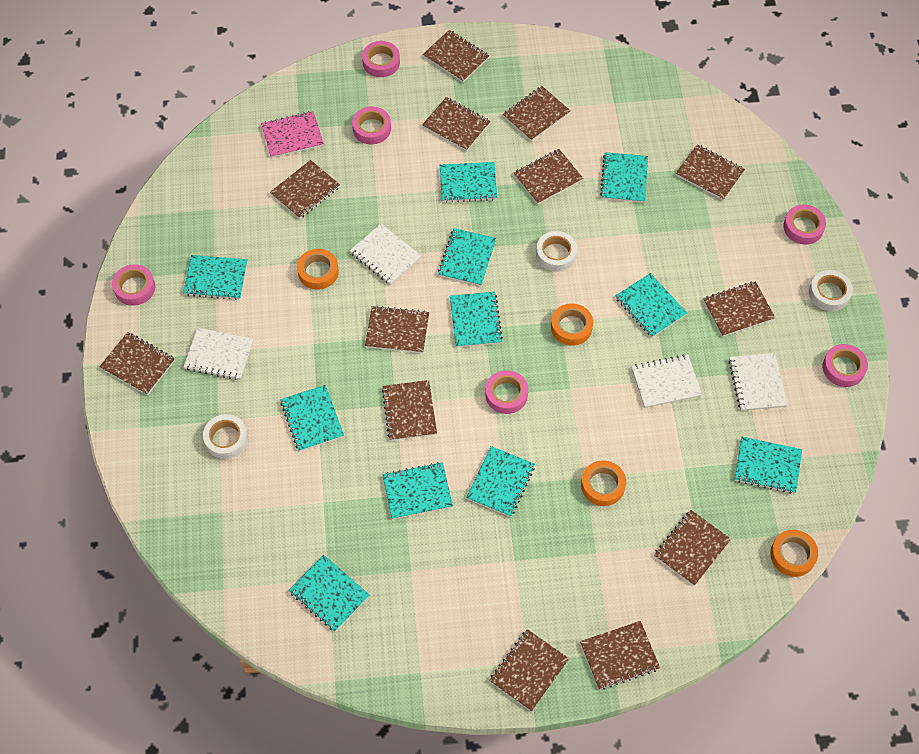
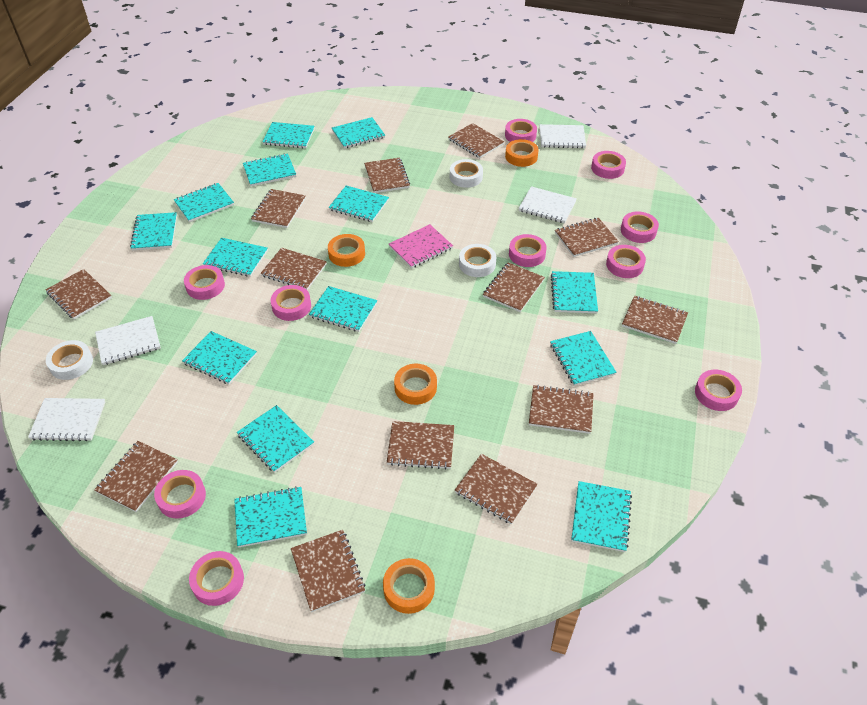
pink tape: [112,264,155,306] [352,107,391,144] [362,41,400,77] [485,370,528,414] [783,205,826,245] [823,344,868,387] = 6 -> [154,470,206,518] [184,265,225,300] [189,551,244,606] [270,285,311,321] [505,119,537,142] [509,234,547,267] [591,151,626,179] [606,245,646,278] [621,211,659,243] [695,370,742,411] = 10
turquoise notebook: [183,255,247,300] [280,385,344,452] [289,555,370,632] [382,462,453,520] [438,228,496,286] [440,162,497,203] [450,292,503,348] [466,446,535,517] [600,152,648,203] [616,273,687,338] [734,437,802,494] = 11 -> [130,212,177,250] [174,183,234,222] [182,331,257,384] [203,238,268,277] [234,486,307,547] [237,405,314,473] [243,154,296,186] [262,122,315,148] [309,286,377,332] [329,186,389,222] [332,117,385,149] [550,331,617,386] [551,271,598,313] [571,481,632,552] = 14

